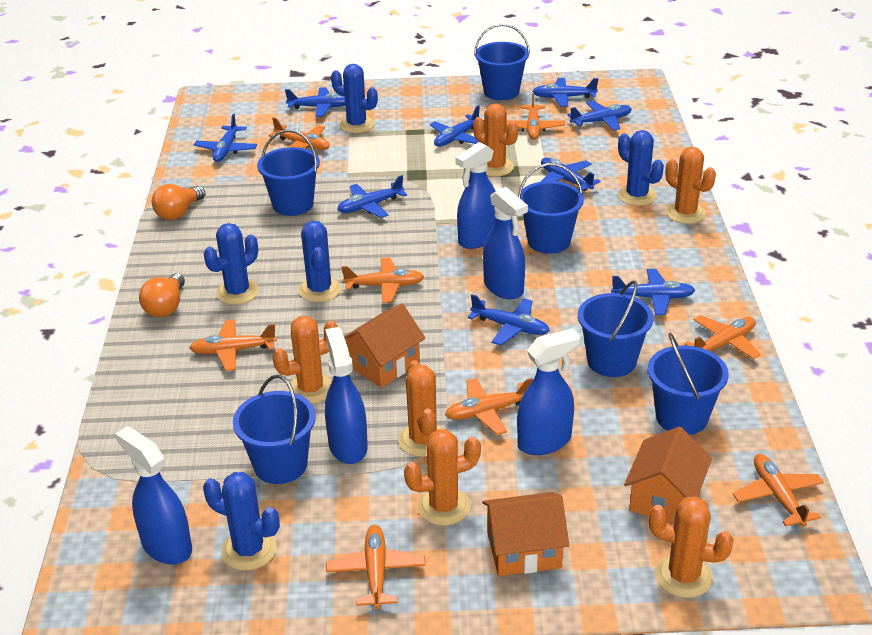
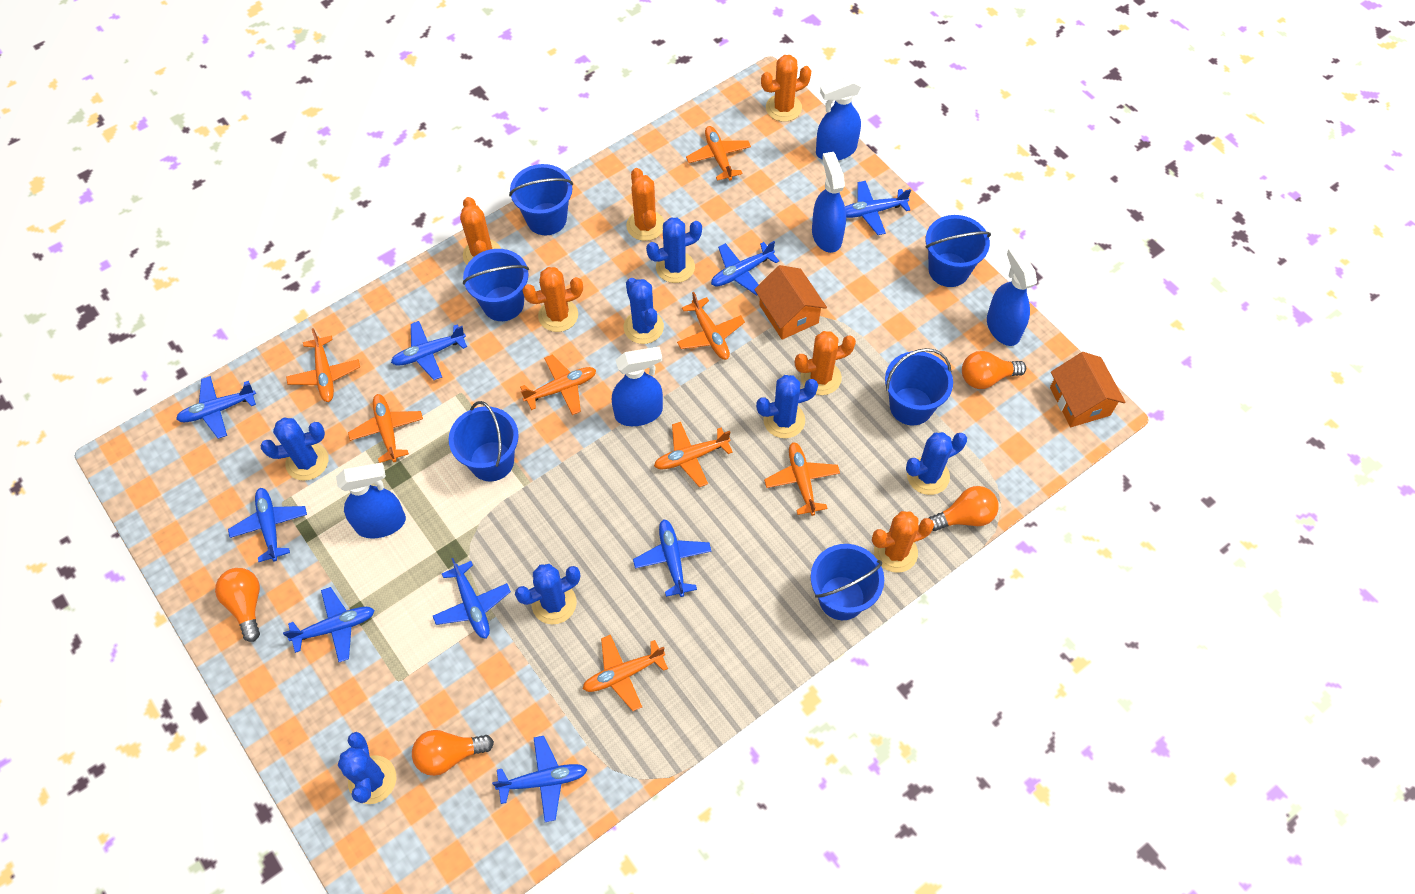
blue cactus: [203,472,280,571] [204,223,259,305] [298,221,341,302] [331,64,378,133] [618,130,664,206] = 5 -> [260,418,328,481] [338,732,396,804] [515,564,580,624] [624,278,664,344] [646,218,702,283] [756,375,818,438] [906,432,967,495] = 7
orange house: [344,304,425,388] [482,492,569,576] [624,426,712,524] = 3 -> [754,265,827,340] [1050,352,1125,427] = 2
orange light bulb: [139,273,185,317] [152,184,206,220] = 2 -> [215,568,260,642] [412,730,494,776] [929,486,999,531] [962,351,1026,389] = 4

